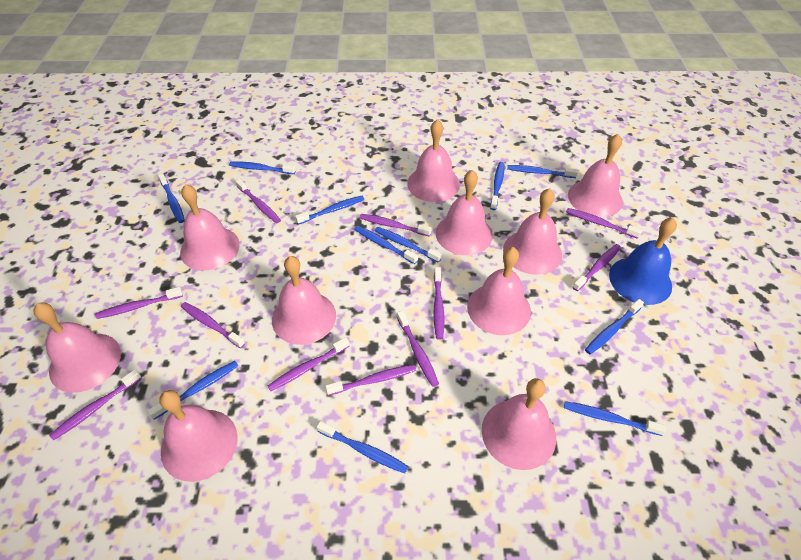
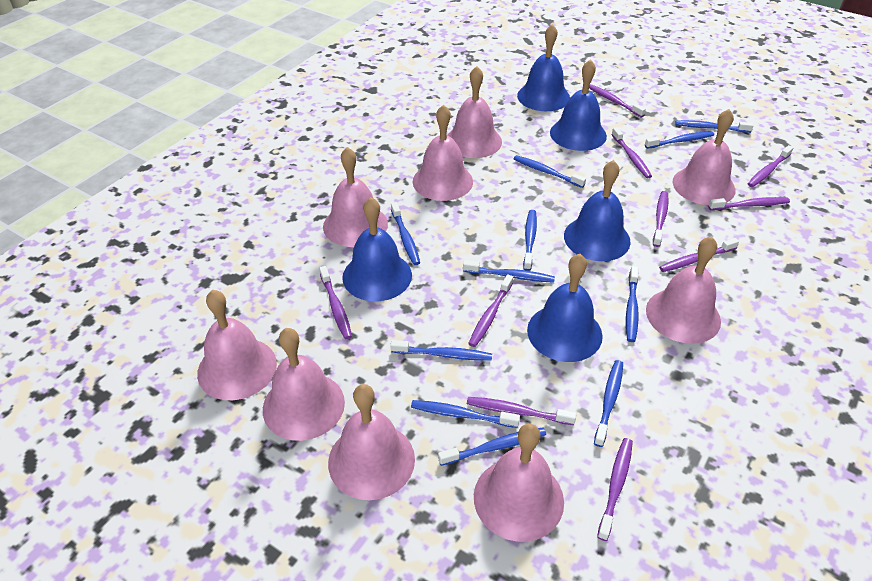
blue bell: [609,217,677,305] = 1 -> [342,197,412,301] [517,24,570,111] [527,254,603,362] [550,59,607,151] [564,160,631,261] = 5
pink bell: [34,302,121,393] [160,390,238,482] [180,184,240,270] [272,256,336,345] [407,119,460,202] [436,170,493,255] [467,247,531,335] [482,378,556,470] [503,188,562,275] [568,134,623,217] = 10 -> [197,290,277,400] [263,328,345,441] [323,147,388,247] [328,384,415,500] [412,104,473,201] [447,66,502,158] [474,424,564,542] [646,236,721,344] [673,109,735,205] = 9
purple toothbrush: [49,369,141,440] [95,287,183,319] [181,302,245,348] [236,179,281,223] [268,337,349,391] [325,364,416,396] [360,214,431,236] [397,311,439,387] [433,267,444,340] [566,208,642,239] [572,244,621,291] = 11 -> [319,266,352,339] [467,397,577,425] [468,274,513,347] [589,84,646,117] [597,438,633,541] [611,127,652,178] [653,191,669,247] [659,238,739,272] [708,197,790,210] [748,145,794,187] = 10

